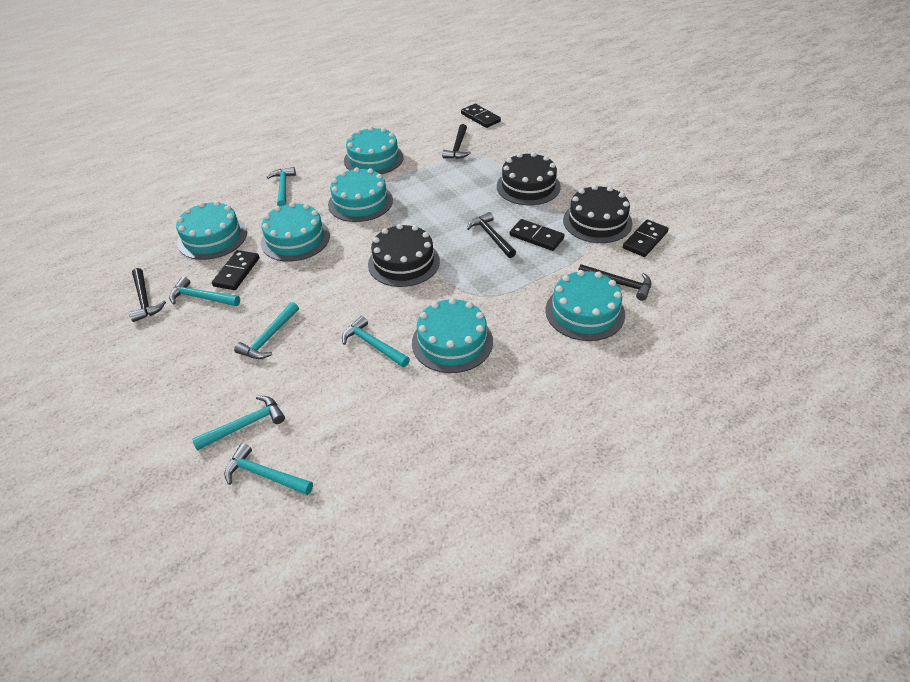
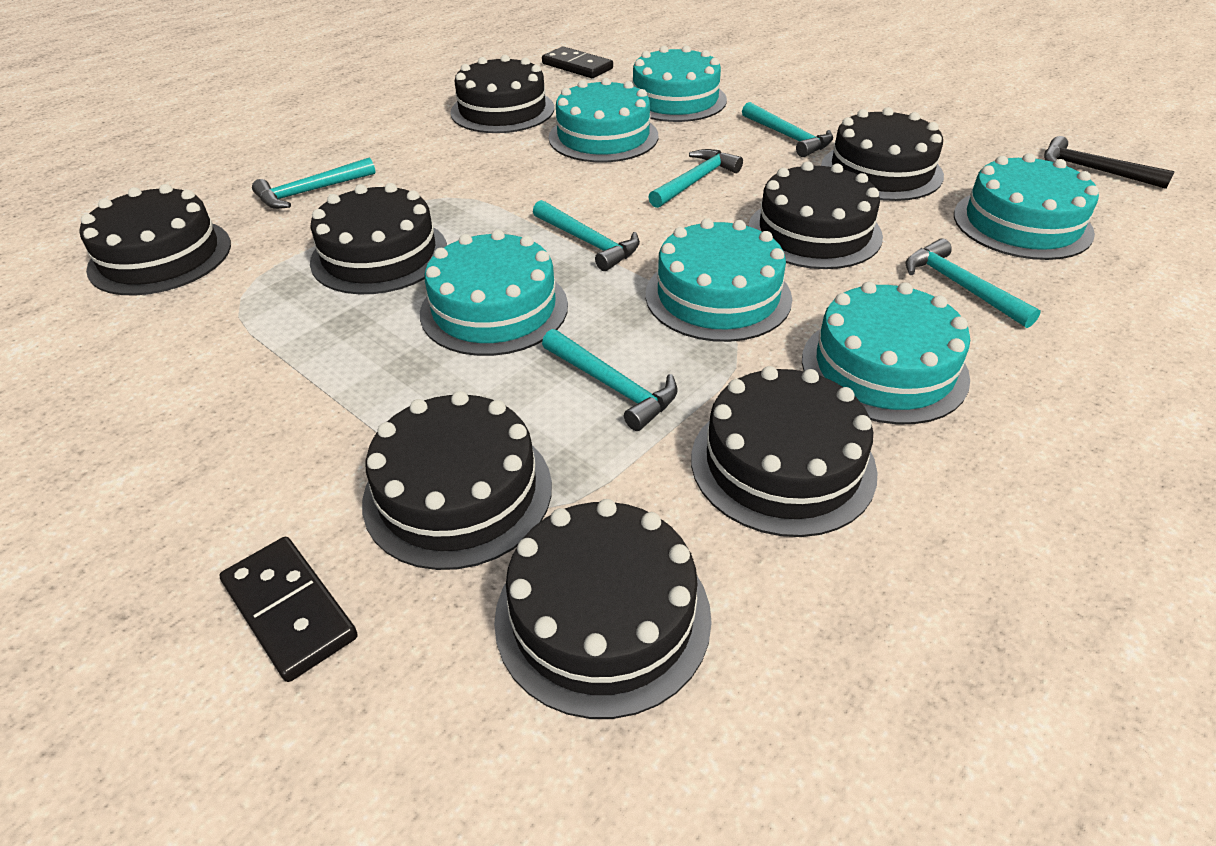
black cake: [368,224,440,287] [497,152,561,205] [563,185,632,243] = 3 -> [80,184,231,296] [310,183,447,294] [362,391,552,570] [450,55,554,133] [494,499,712,719] [691,366,877,537] [748,161,883,269] [821,107,944,201] = 8
black domino: [212,250,259,290] [461,104,501,128] [510,219,565,251] [623,220,669,257] = 4 -> [219,537,358,682] [542,47,613,78] = 2
black hammer: [129,268,166,322] [442,124,471,159] [467,212,516,258] [578,264,651,301] = 4 -> [1044,136,1175,189] = 1

